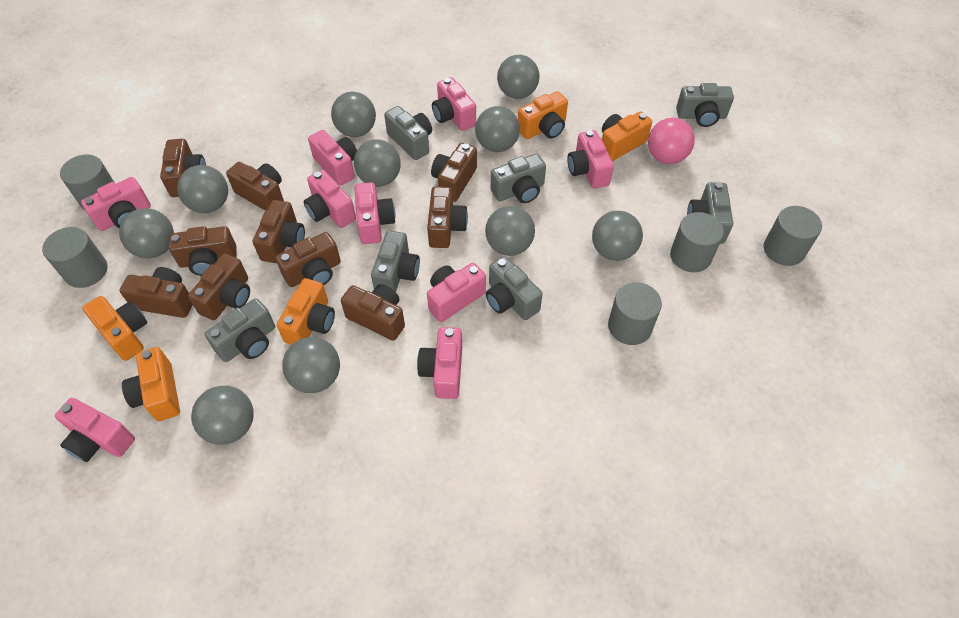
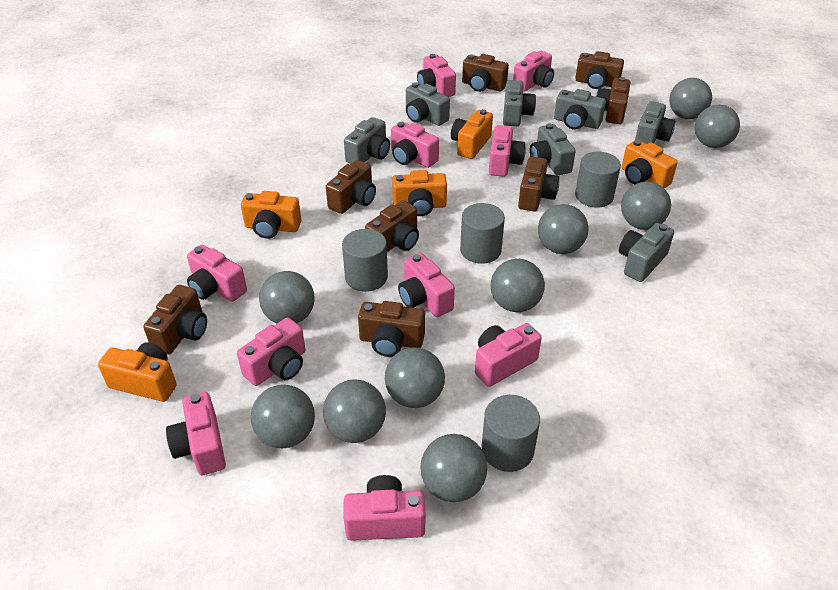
brown camera: [119,267,193,318] [160,139,206,197] [169,226,236,276] [188,253,250,320] [226,162,284,211] [253,200,305,263] [276,232,341,287] [341,284,405,341] [427,187,468,248] [431,143,477,202] = 10 -> [143,285,207,355] [326,160,376,214] [358,301,425,357] [365,200,419,252] [462,54,509,92] [518,157,559,212] [575,51,624,89] [596,77,630,124] = 8
grey cylinder: [42,227,107,288] [60,155,115,210] [608,282,662,345] [670,212,724,272] [764,206,822,266] = 5 -> [342,229,388,292] [460,203,505,264] [482,395,540,472] [575,152,621,208] = 4
pink ball: [648,118,695,164] = 1 -> none = 0
pink camera: [55,398,135,462] [81,177,151,231] [304,170,356,228] [308,130,357,186] [354,182,396,244] [417,327,462,399] [427,263,486,322] [432,77,476,131] [567,130,614,189] = 9 -> [166,392,226,475] [187,245,247,302] [237,317,305,386] [343,475,425,541] [391,122,439,168] [398,253,455,317] [417,54,456,97] [475,323,542,387] [489,125,526,177] [513,50,554,92] = 10

